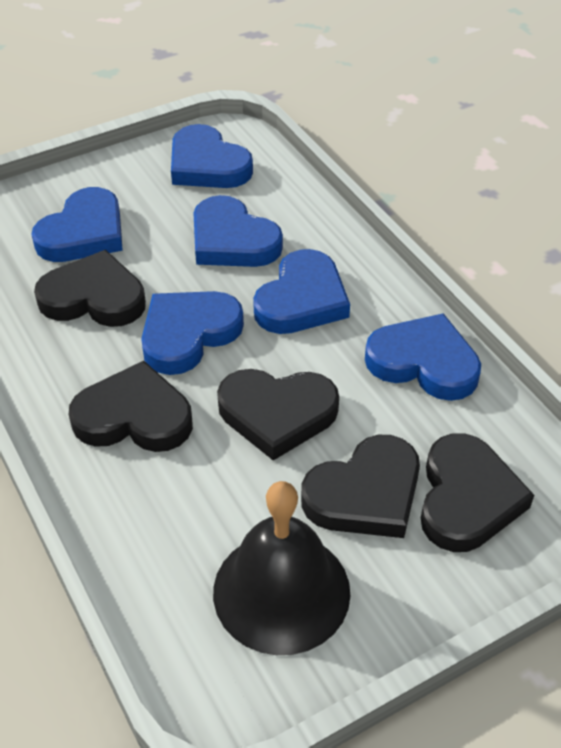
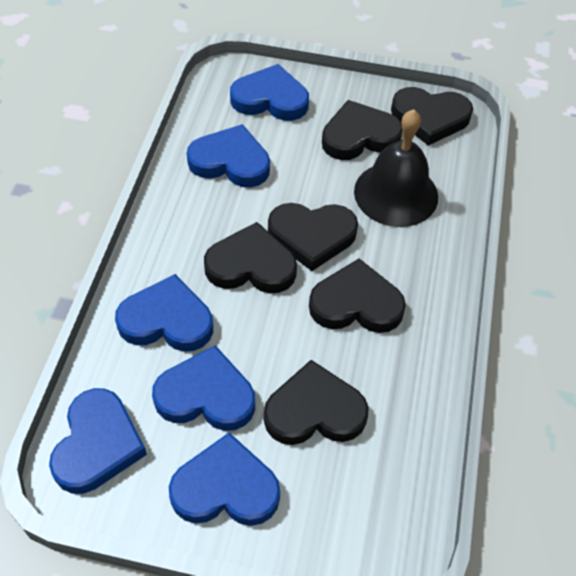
black heart: [34,250,146,327] [69,361,193,452] [217,369,339,461] [301,435,420,538] [421,433,534,552] = 5 -> [204,222,297,294] [264,360,369,445] [268,203,358,271] [309,259,406,333] [322,100,403,160] [391,87,473,145] = 6

